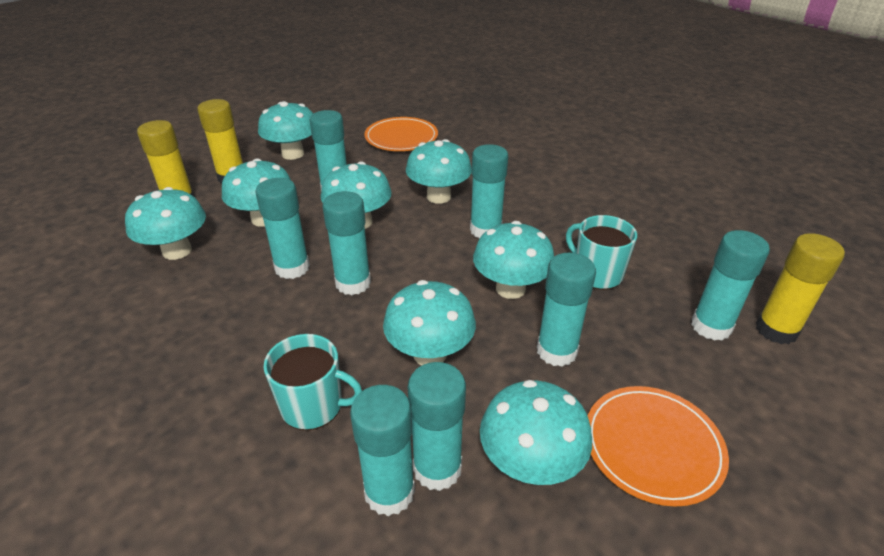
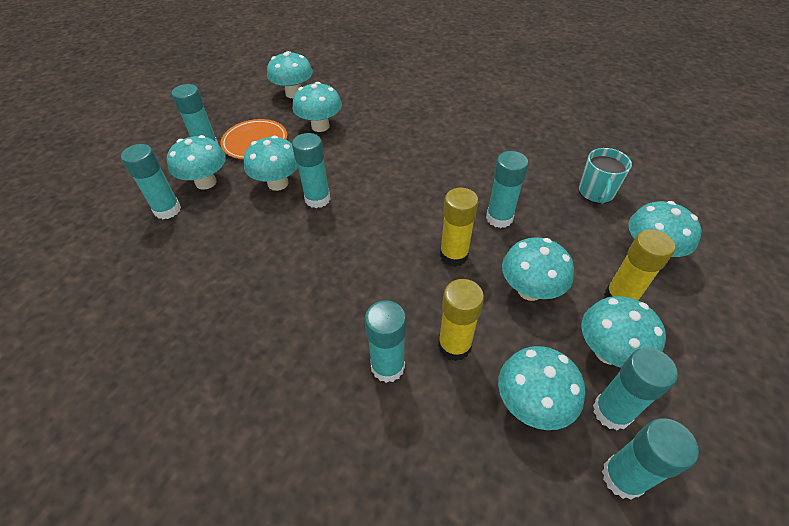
orange plate: [364,117,438,151] [588,386,729,507] = 2 -> [220,119,287,160] = 1
turquoise glue stick: [256,178,310,279] [310,110,347,189] [322,191,371,295] [350,385,415,516] [407,362,466,491] [470,144,508,238] [537,253,596,367] [691,230,770,341] = 8 -> [121,144,181,219] [172,84,219,145] [292,133,330,208] [365,300,406,383] [486,151,529,228] [593,348,678,430] [602,418,699,500] = 7
turquoise mug: [264,334,362,430] [566,215,637,290] = 2 -> [579,148,632,204] = 1

